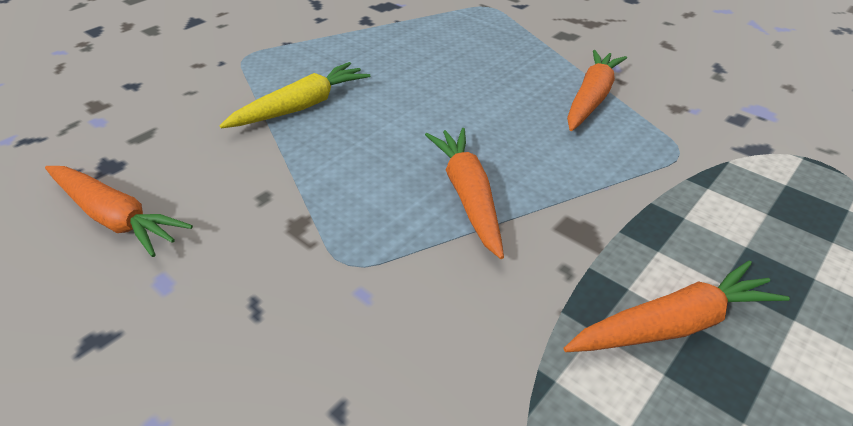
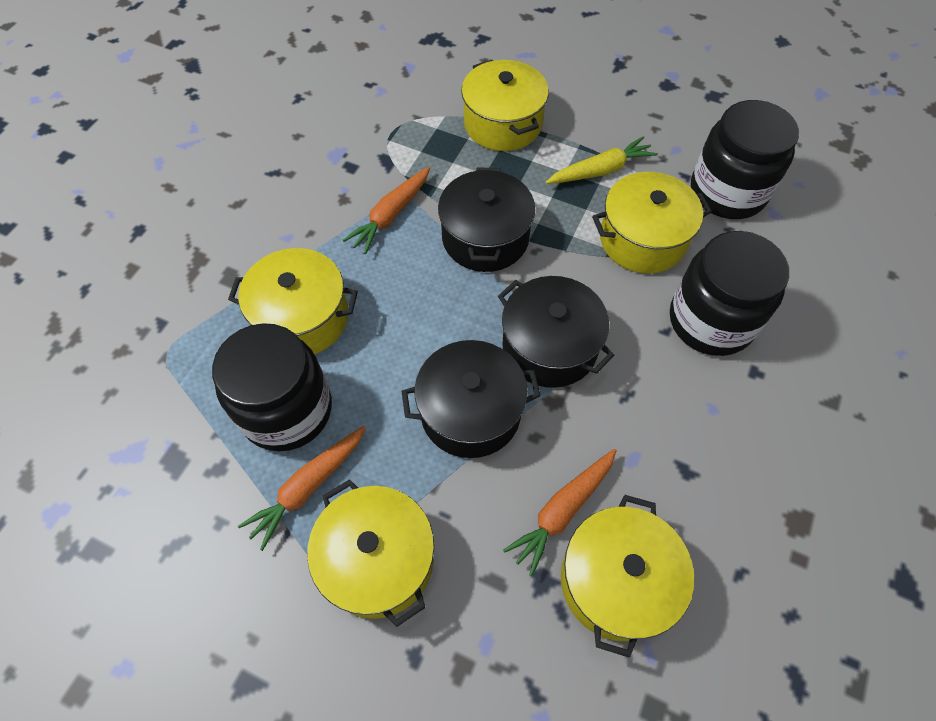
black jar: none = 0 -> [212,323,332,451] [670,231,789,356] [691,100,799,219] = 3
black pot: none = 0 -> [401,340,541,458] [438,167,535,272] [498,276,614,388] = 3
orange carrot: [45,166,193,257] [425,128,504,259] [563,260,790,352] [567,50,627,131] = 4 -> [238,426,366,551] [343,167,430,254] [503,449,617,576] = 3
yellow pot: none = 0 -> [228,248,358,354] [307,479,434,627] [461,60,549,151] [561,495,694,658] [592,172,712,274] = 5

